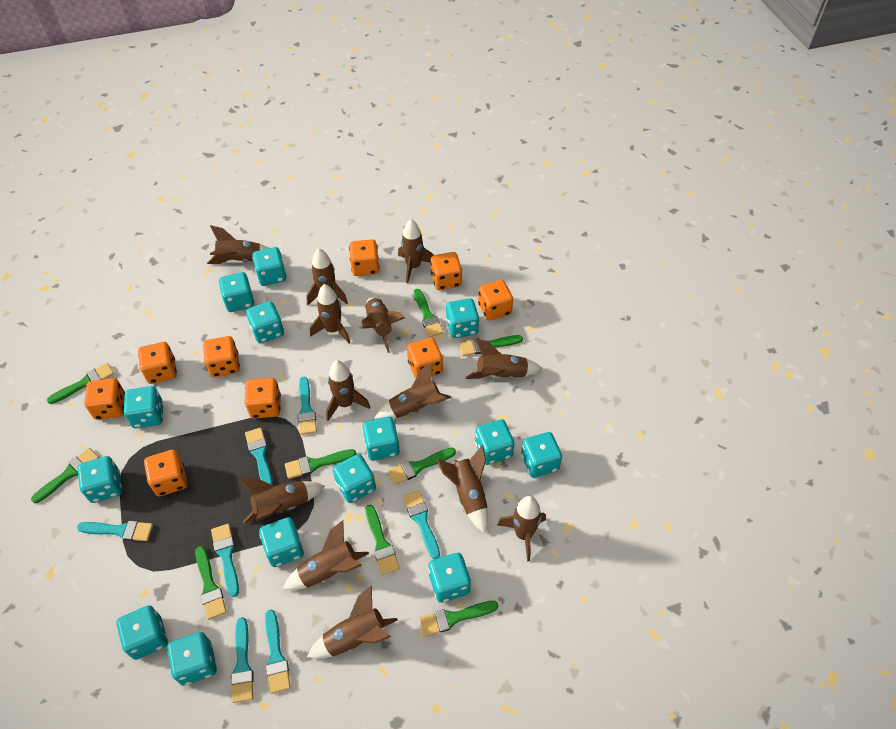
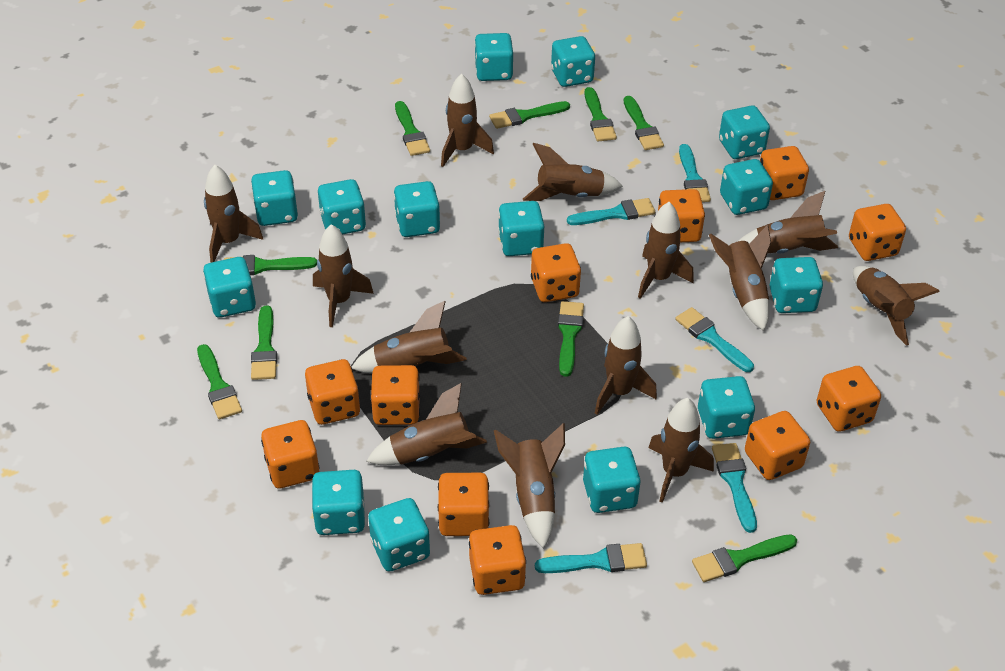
orange dice: [84,378,125,420] [138,342,177,384] [144,449,188,496] [203,336,240,377] [245,378,281,419] [349,239,379,276] [407,338,443,378] [430,252,462,290] [478,280,513,321] = 9 -> [261,420,319,489] [305,359,360,425] [370,365,420,425] [438,473,489,536] [469,525,526,595] [531,243,581,302] [658,189,705,242] [745,411,810,480] [760,146,809,200] [817,366,881,432] [849,204,906,261] = 11
turquoise brush: [77,521,153,541] [211,524,239,597] [231,617,254,703] [245,428,273,485] [265,610,291,694] [298,376,317,435] [403,490,440,559] = 7 -> [535,543,647,573] [567,198,655,225] [675,307,754,372] [679,144,711,202] [712,443,757,533] = 5

